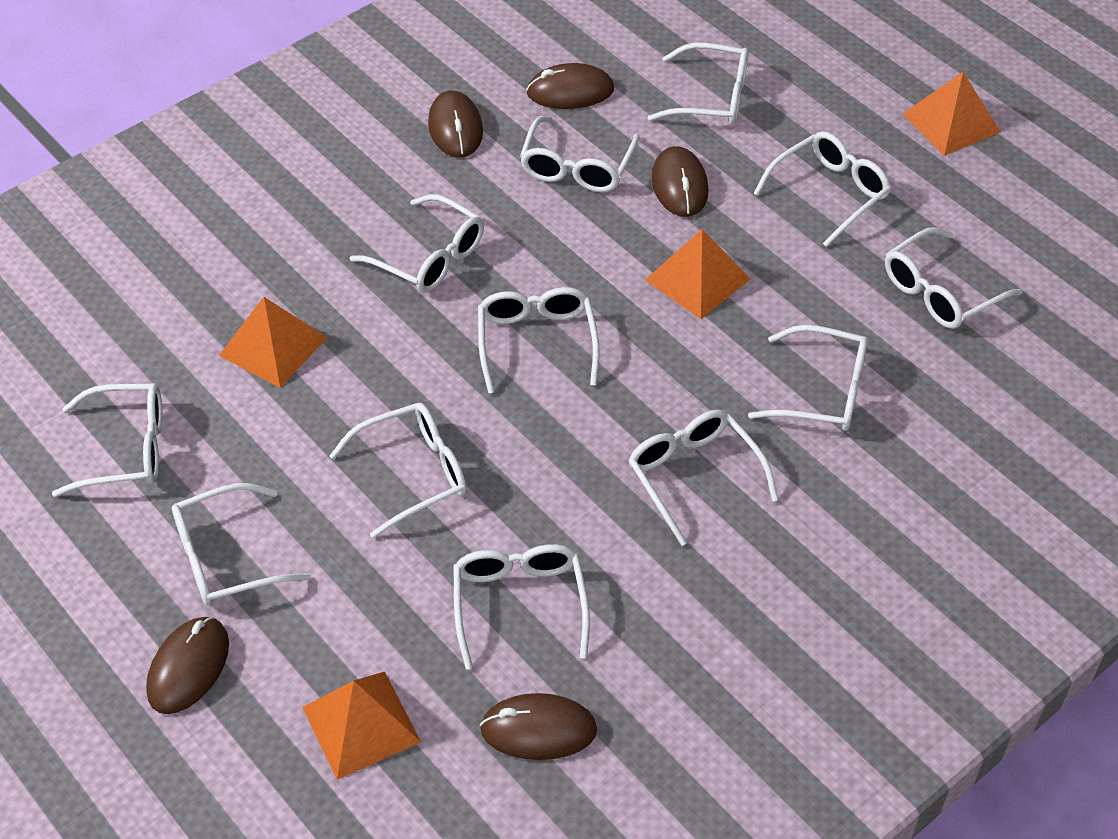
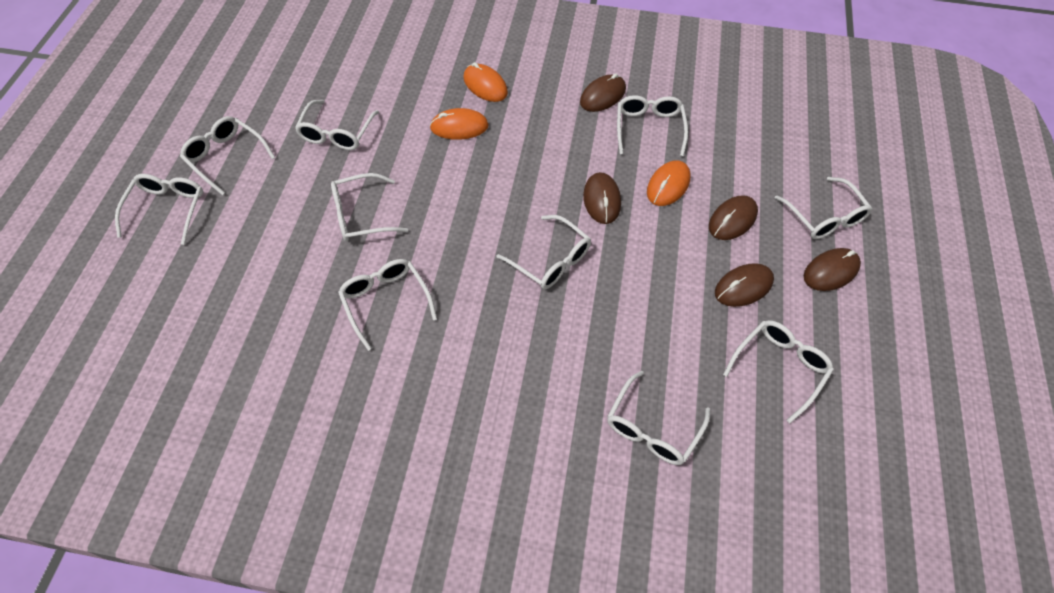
orange mouse: none = 0 -> [430,108,489,140] [464,62,508,102] [647,160,691,206] = 3
orange pyramid: [219,297,328,388] [302,672,421,780] [645,229,750,319] [903,72,1000,156] = 4 -> none = 0
white glasses: [52,384,163,497] [172,483,311,606] [330,403,467,538] [350,194,484,293] [453,544,590,670] [478,287,599,393] [520,116,639,192] [628,410,779,546] [648,42,749,125] [748,325,868,431] [753,131,891,247] [885,227,1022,329] = 12 -> [115,174,203,245] [180,116,275,195] [295,100,379,150] [331,173,408,241] [338,259,437,351] [497,215,591,290] [607,371,710,465] [617,95,688,156] [723,320,834,423] [775,177,873,239] = 10

